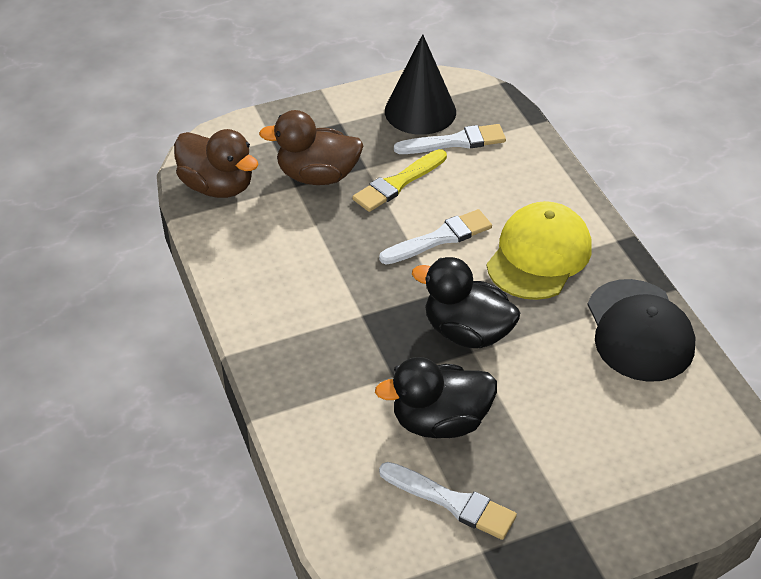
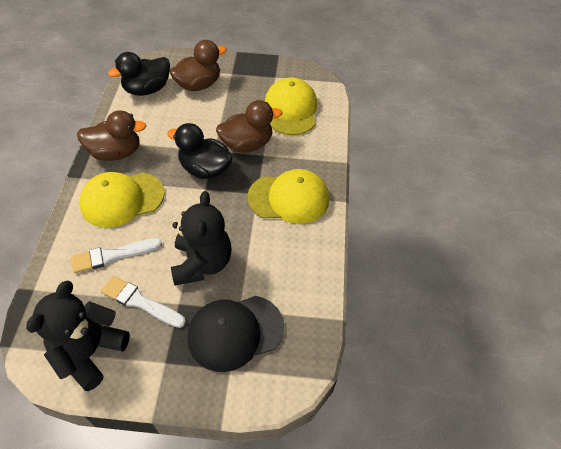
black cone: [385,34,456,135] = 1 -> none = 0
black teddy bear: none = 0 -> [26,281,130,391] [171,191,232,286] = 2
brown duck: [174,129,259,198] [259,110,364,185] = 2 -> [77,110,146,161] [169,40,227,91] [216,100,282,152] = 3
white brush: [379,209,492,265] [379,462,517,540] [394,124,506,154] = 3 -> [71,238,162,273] [101,276,186,328] = 2
yellow brush: [352,149,447,212] = 1 -> none = 0
yellow cap: [487,201,592,300] = 1 -> [80,172,165,228] [247,169,329,224] [265,77,317,135] = 3

